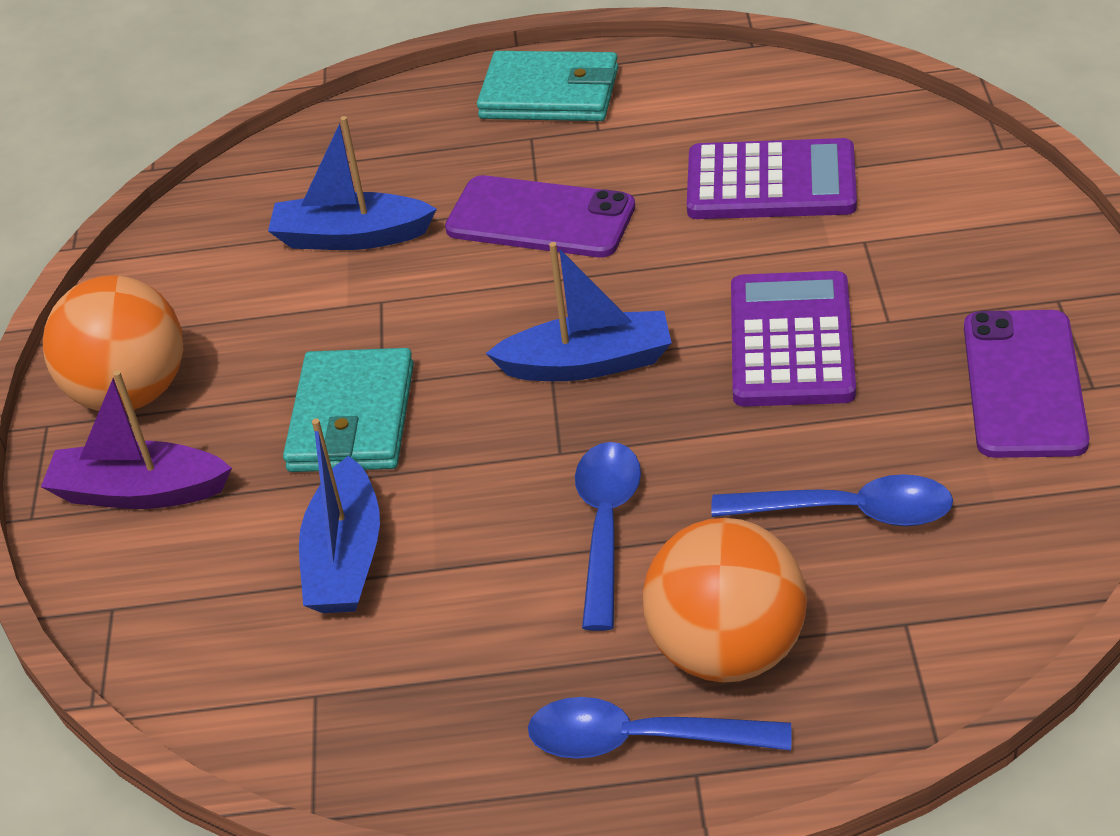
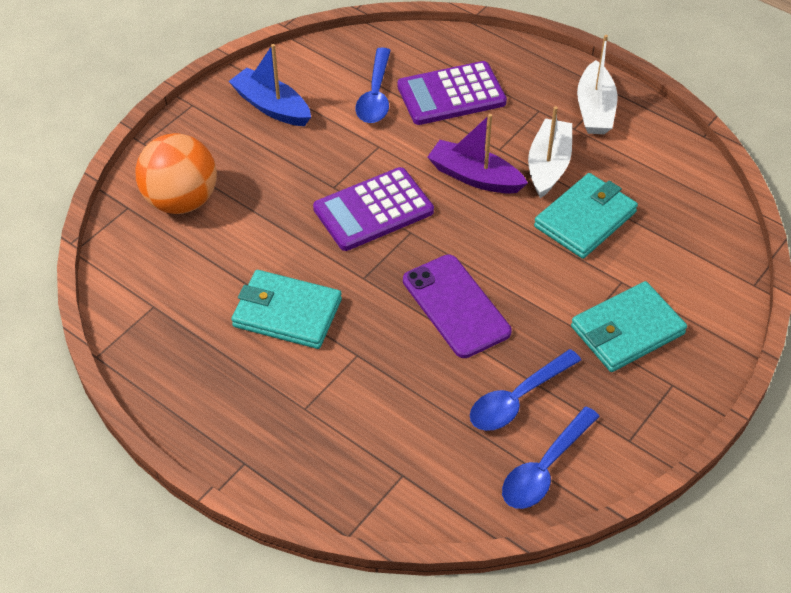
blue boat: [268,116,437,250] [299,419,380,613] [485,242,671,381] = 3 -> [229,44,311,126] = 1
orange ball: [43,275,183,411] [643,518,807,683] = 2 -> [135,133,217,214] = 1
purple phone: [445,175,635,257] [964,310,1090,458] = 2 -> [403,254,512,358] = 1
turquoise wallet: [283,348,414,472] [477,51,618,121] = 2 -> [231,270,342,349] [534,173,638,259] [571,281,687,372] = 3
white boat: none = 0 -> [528,106,572,198] [577,35,617,134] = 2

